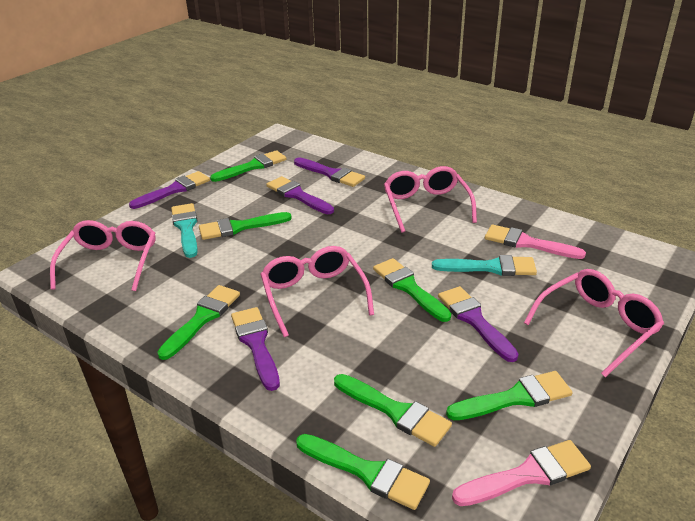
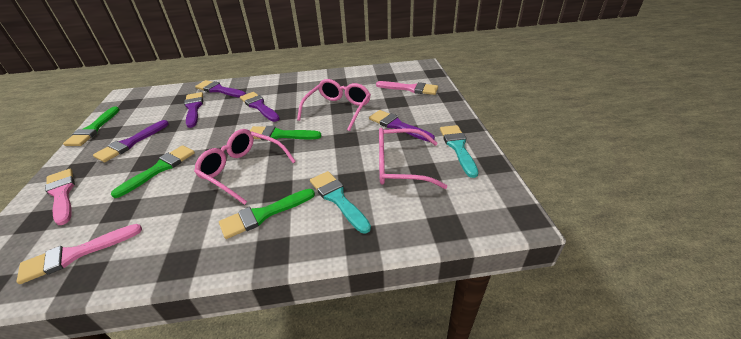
green brush: [157,285,240,360] [199,212,292,240] [210,150,287,182] [296,434,430,510] [334,374,452,447] [373,258,451,322] [446,371,573,420] = 7 -> [63,106,119,146] [111,145,195,198] [219,189,315,239] [250,126,321,140] = 4
pink brush: [452,440,591,506] [485,224,586,259] = 2 -> [16,224,142,284] [45,169,75,225] [376,81,438,95] = 3
pink glasses: [50,220,156,291] [260,246,374,337] [384,166,477,232] [524,269,664,377] = 4 -> [194,129,296,205] [297,79,371,131] [379,128,447,189] = 3

